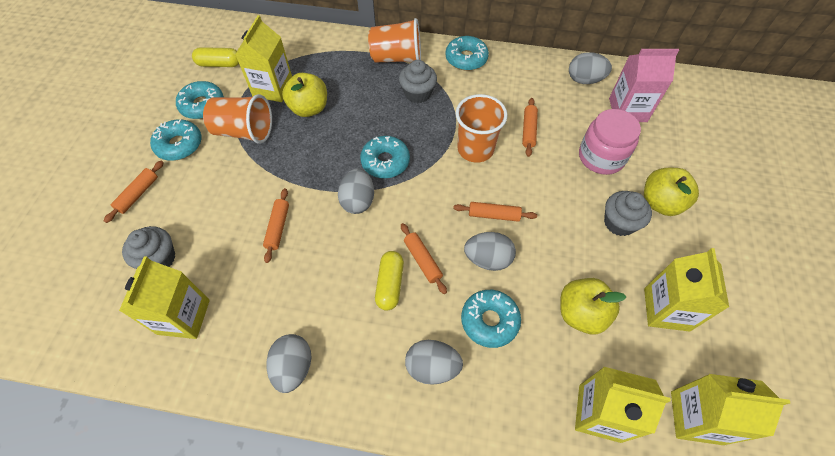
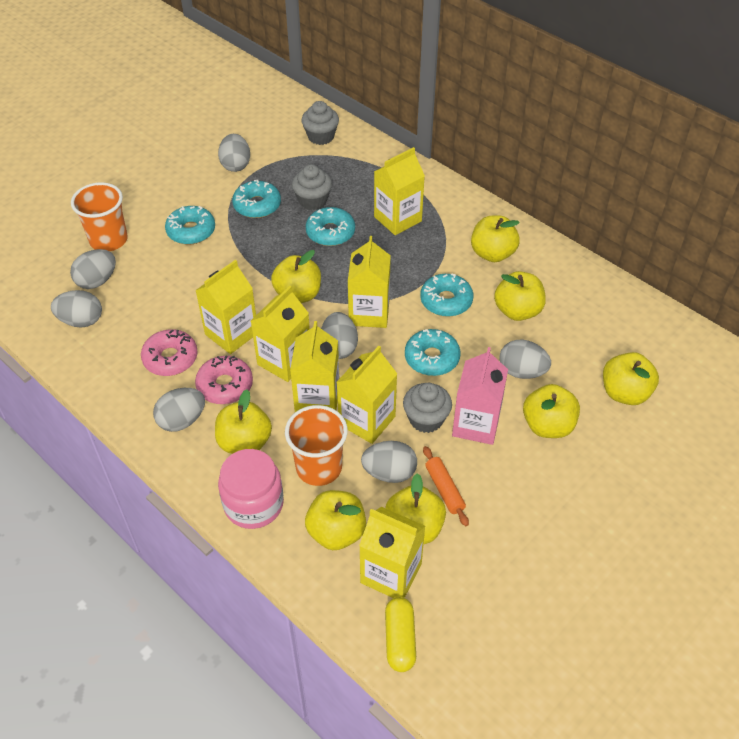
grey egg: [267,334,311,393] [338,168,374,214] [405,340,463,385] [464,232,516,271] [569,52,612,84] = 5 -> [51,290,102,327] [70,249,116,289] [153,388,205,432] [218,134,250,172] [321,312,358,359] [361,441,417,483] [499,340,551,379] = 7
orange cup: [203,94,272,144] [368,18,421,62] [456,94,508,163] = 3 -> [71,182,128,251] [285,405,348,486] = 2
orange rolling pin: [104,161,164,223] [263,188,289,263] [401,223,447,294] [453,202,537,222] [522,98,538,157] = 5 -> [423,446,469,526] = 1
pink donut: none = 0 -> [141,329,198,376] [195,356,253,404] = 2
yellow apple: [282,73,327,117] [560,278,626,334] [644,168,699,216] = 3 -> [215,390,272,454] [271,250,321,303] [305,490,366,550] [385,473,446,544] [471,215,520,262] [494,271,546,321] [523,384,580,438] [603,352,659,405] = 8
yellow capsule: [192,47,239,67] [375,251,404,311] = 2 -> [385,597,416,672] = 1
yellow carton: [119,256,210,339] [235,15,292,102] [575,366,670,443] [644,248,729,332] [671,374,790,445] = 5 -> [195,260,256,354] [251,286,310,382] [290,321,340,412] [337,346,397,444] [348,236,391,328] [359,507,425,598] [374,147,425,235] = 7

